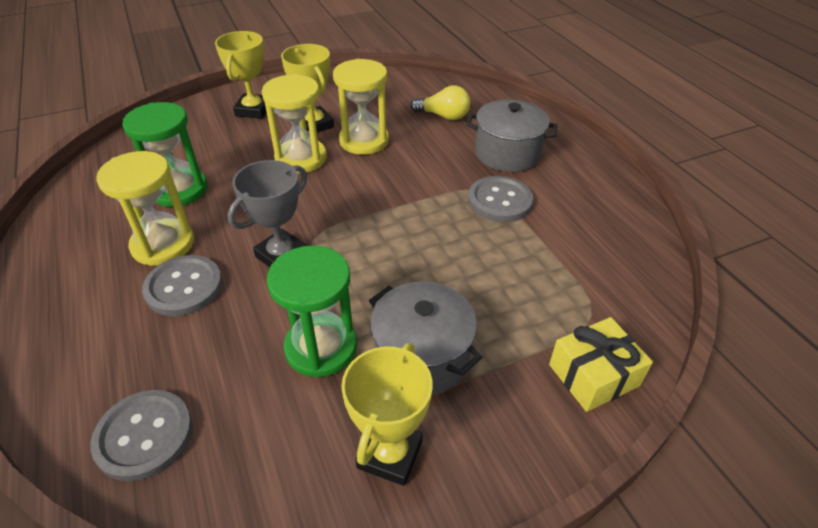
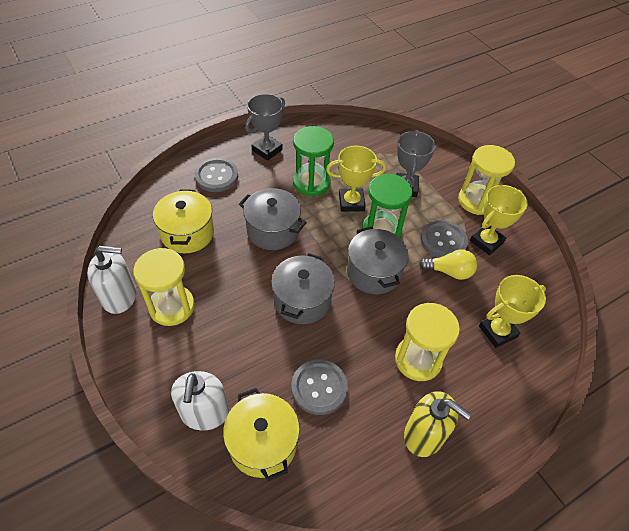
grey pot: [369,282,483,395] [466,100,557,172] = 2 -> [239,188,307,250] [271,253,335,324] [347,227,409,294] = 3
grey trophy: [228,160,307,267] = 1 -> [245,94,285,161] [396,130,436,197] = 2
white soap dispenser: none = 0 -> [87,246,136,314] [171,371,229,431] = 2
yellow gift: [549,317,653,412] = 1 -> none = 0
yellow pot: none = 0 -> [153,190,214,253] [223,388,300,481] = 2
yellow soap dispenser: none = 0 -> [404,391,472,457] = 1

